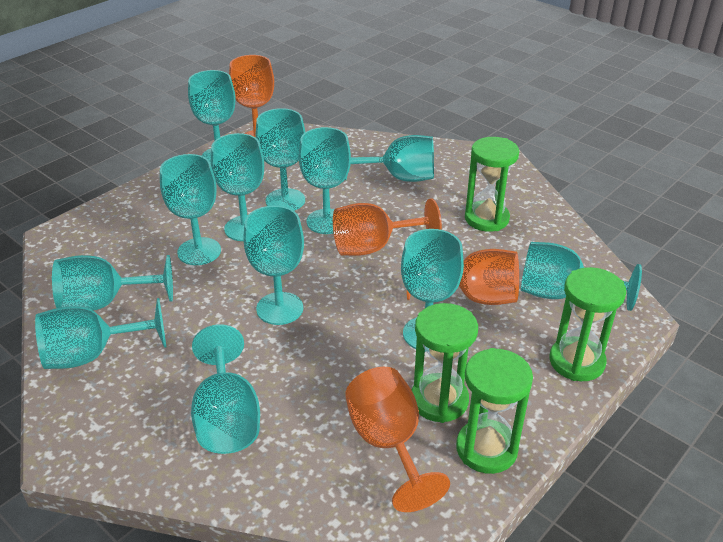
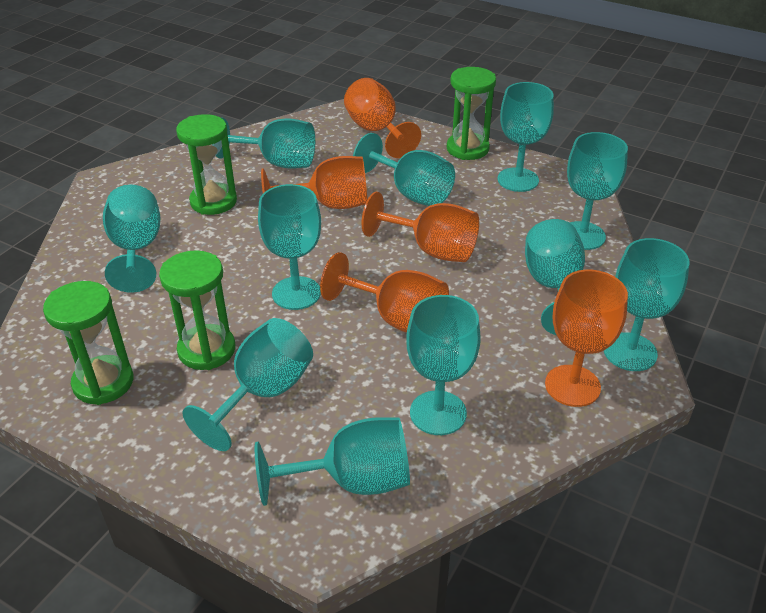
orange goblet: [229,55,274,137] [333,198,442,256] [345,367,450,512] [407,249,519,305] = 4 -> [261,156,367,209] [320,252,449,333] [344,78,421,158] [362,192,479,262] [545,270,628,407] = 5
turquoise goblet: [35,298,166,369] [52,255,173,311] [160,154,221,265] [188,70,235,164] [191,324,260,454] [211,133,264,241] [243,206,304,325] [255,108,305,211] [299,127,351,234] [345,135,434,182] [401,229,464,349] [521,242,642,311] = 12 -> [103,185,160,293] [183,318,313,451] [216,118,315,169] [255,417,410,506] [258,184,321,310] [353,133,455,206] [406,295,481,435] [497,82,554,192] [525,219,585,335] [567,132,628,250] [604,238,690,371] = 11

